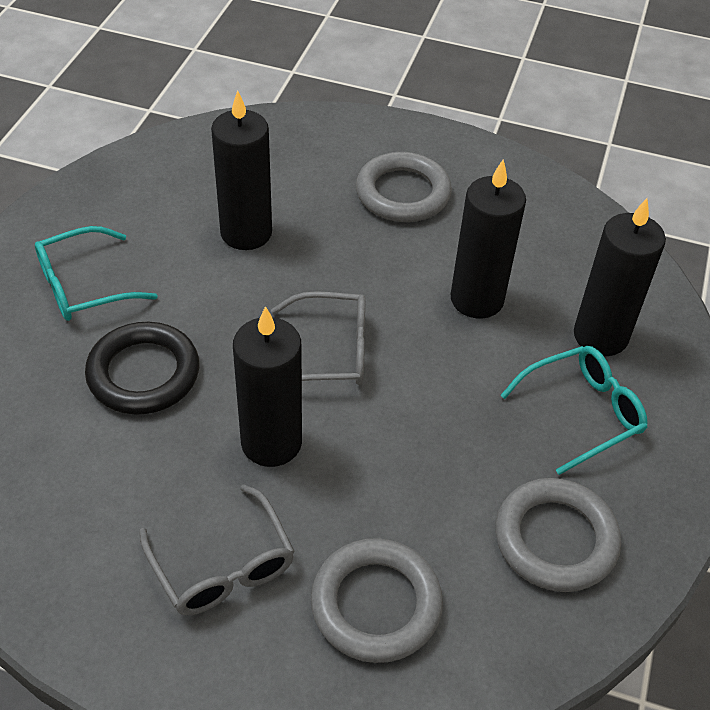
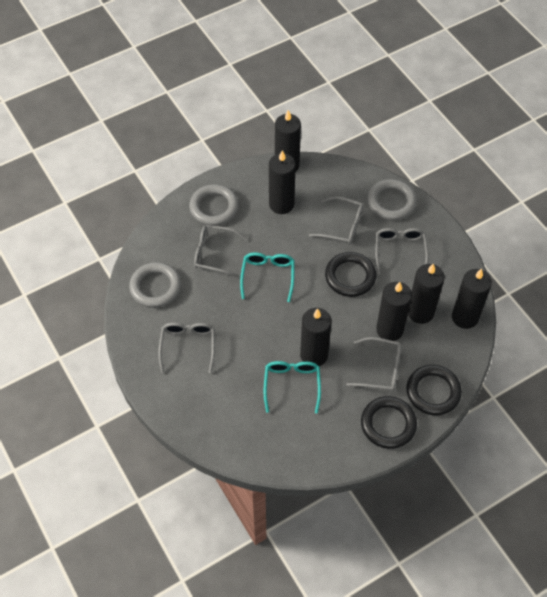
black candle: [211,90,272,250] [233,306,302,467] [451,159,526,319] [574,198,666,356] = 4 -> [269,150,296,214] [275,110,301,172] [300,308,332,366] [376,282,412,341] [408,264,445,324] [452,269,492,329] = 6
black ring: [85,322,199,415] = 1 -> [325,252,376,297] [361,396,417,449] [406,365,462,415] = 3
grey glasses: [139,484,295,615] [271,291,365,385] = 2 -> [158,323,215,373] [194,225,247,277] [309,196,364,244] [346,337,401,391] [375,228,428,275] = 5

